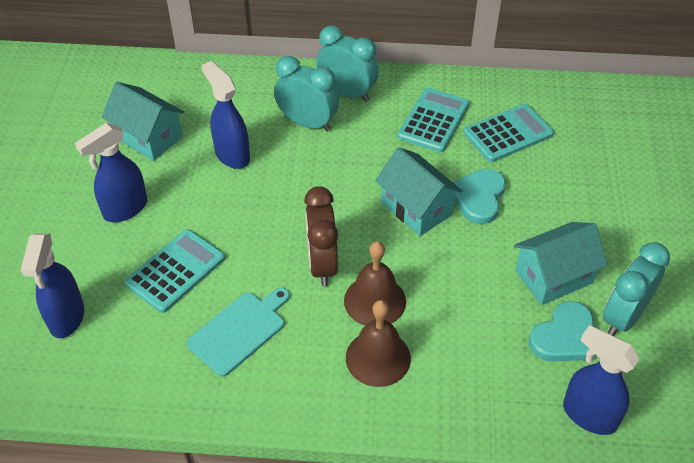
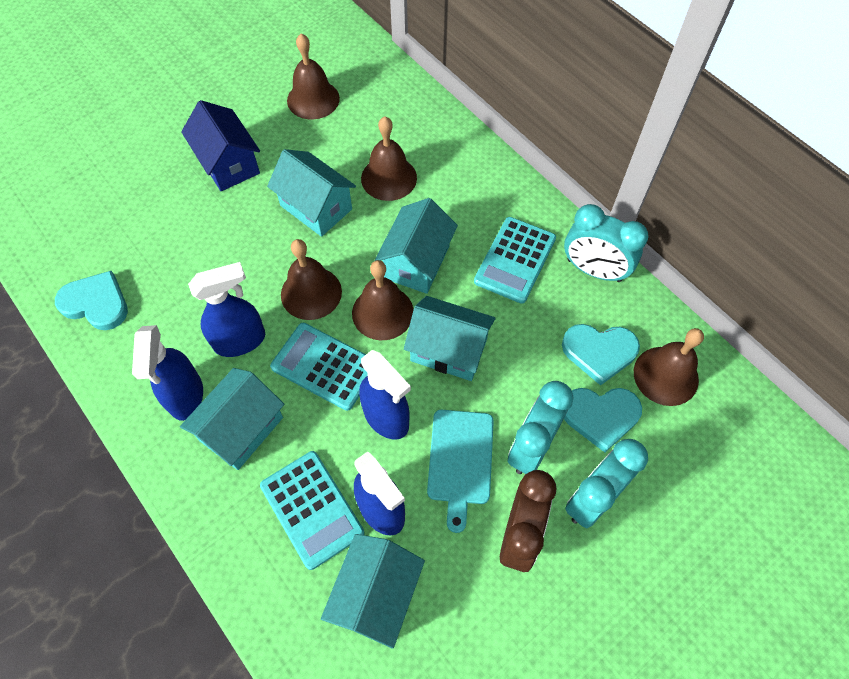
blue house: none = 0 -> [181,100,260,191] = 1
brown bell: [344,241,406,325] [346,300,411,387] = 2 -> [281,239,342,320] [287,33,340,119] [352,260,414,340] [361,117,417,201] [634,328,704,406] = 5
turquoise heart: [453,169,506,224] [529,301,596,361] = 2 -> [55,271,128,330] [562,324,640,386] [564,388,642,452] = 3
turquoise house: [101,82,184,161] [375,147,462,236] [514,222,608,305] = 3 -> [180,368,284,470] [267,149,356,237] [321,534,425,649] [375,198,458,294] [404,296,496,381] = 5

